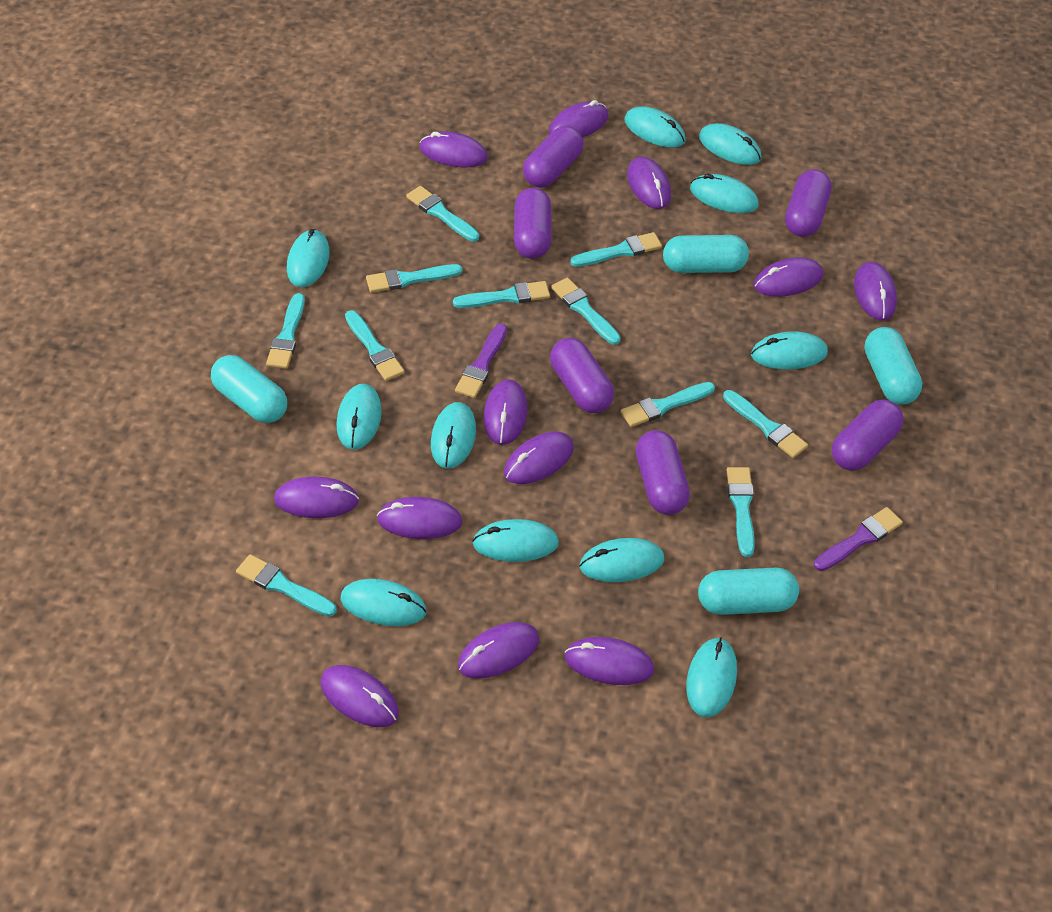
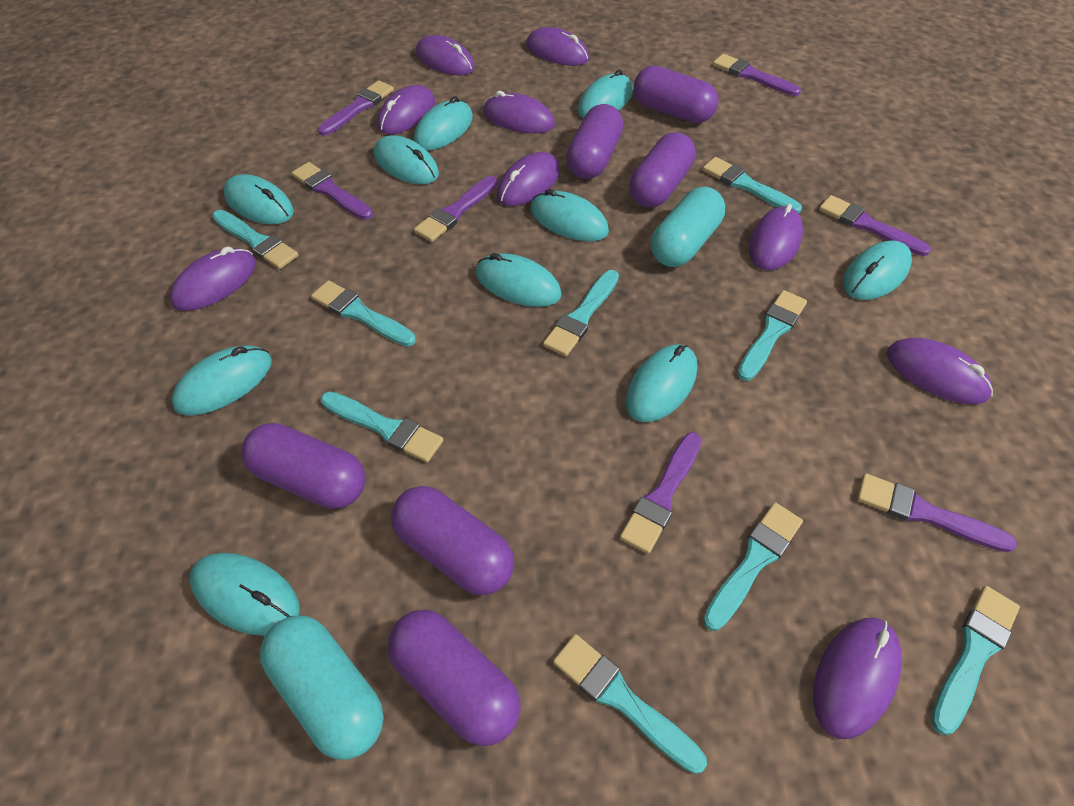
purple brush: [455,324,507,398] [814,507,903,571] = 2 -> [292,162,373,220] [318,80,394,136] [414,176,498,242] [620,432,702,554] [713,54,801,96] [819,195,931,256] [857,473,1017,552] = 7
purple mouse: [274,476,359,518] [321,665,399,727] [377,497,463,539] [420,131,488,167] [458,622,539,679] [484,379,528,445] [504,432,574,484] [549,100,608,138] [565,637,654,685] [627,157,671,209] [753,257,824,297] [854,261,897,320] = 12 -> [170,246,256,311] [377,85,435,134] [416,35,475,75] [483,91,555,133] [496,152,560,206] [526,27,589,66] [749,204,803,270] [813,618,902,739] [887,338,993,404] = 9
turquoise brush: [236,554,337,617] [266,293,305,369] [345,310,405,381] [366,264,462,293] [406,186,479,242] [453,281,550,308] [551,278,621,345] [570,232,662,267] [621,382,715,427] [723,390,808,458] [727,467,755,557] = 11 -> [212,210,298,269] [311,280,416,346] [321,391,443,463] [543,270,619,356] [553,634,707,774] [702,157,802,213] [703,502,803,631] [737,290,807,381] [931,586,1020,735] = 9
turquoise capsule: [211,355,287,423] [663,235,749,273] [698,568,799,615] [864,327,922,405] = 4 -> [260,616,384,760] [651,187,725,267] = 2
turquoise mouse: [287,229,330,287] [337,384,382,450] [340,579,427,626] [431,402,476,469] [472,519,559,562] [579,538,664,582] [624,106,686,148] [686,637,737,717] [690,173,759,213] [699,123,761,165] [751,331,828,370] = 11 -> [171,345,272,415] [189,553,299,636] [223,174,294,224] [374,135,439,184] [414,96,473,150] [476,253,562,307] [530,189,609,241] [578,69,633,118] [626,344,697,422] [843,241,912,300] = 10

